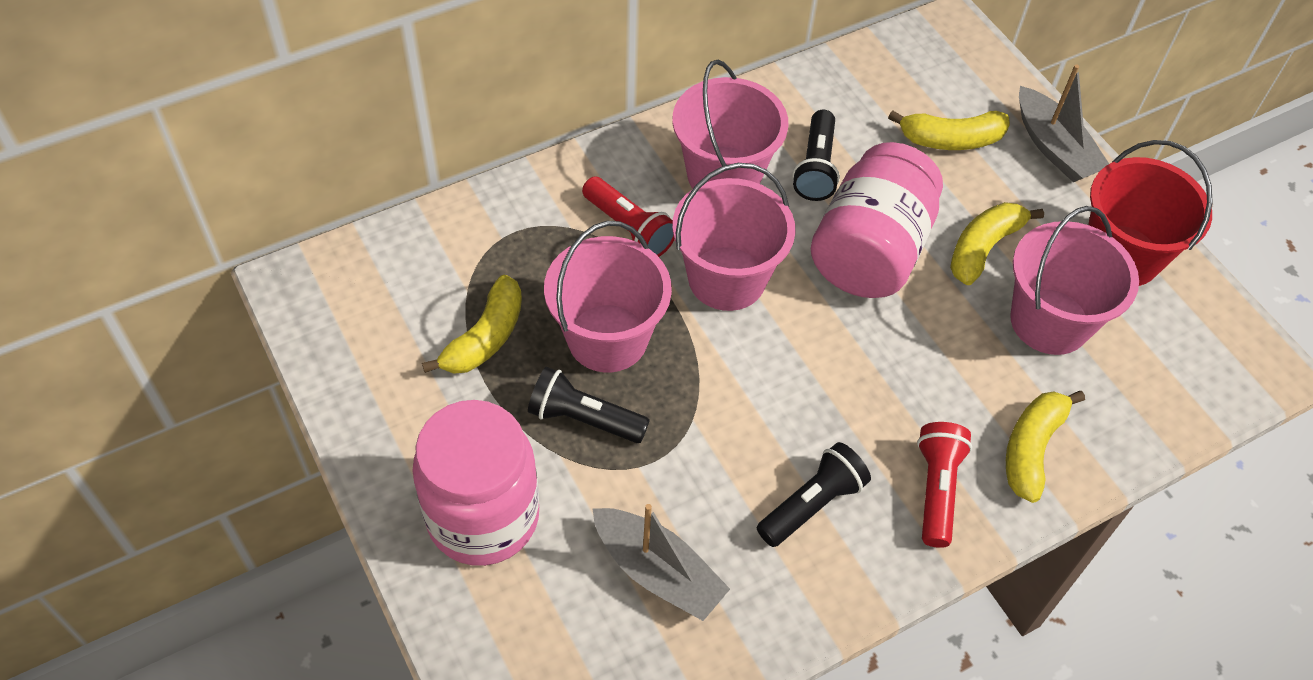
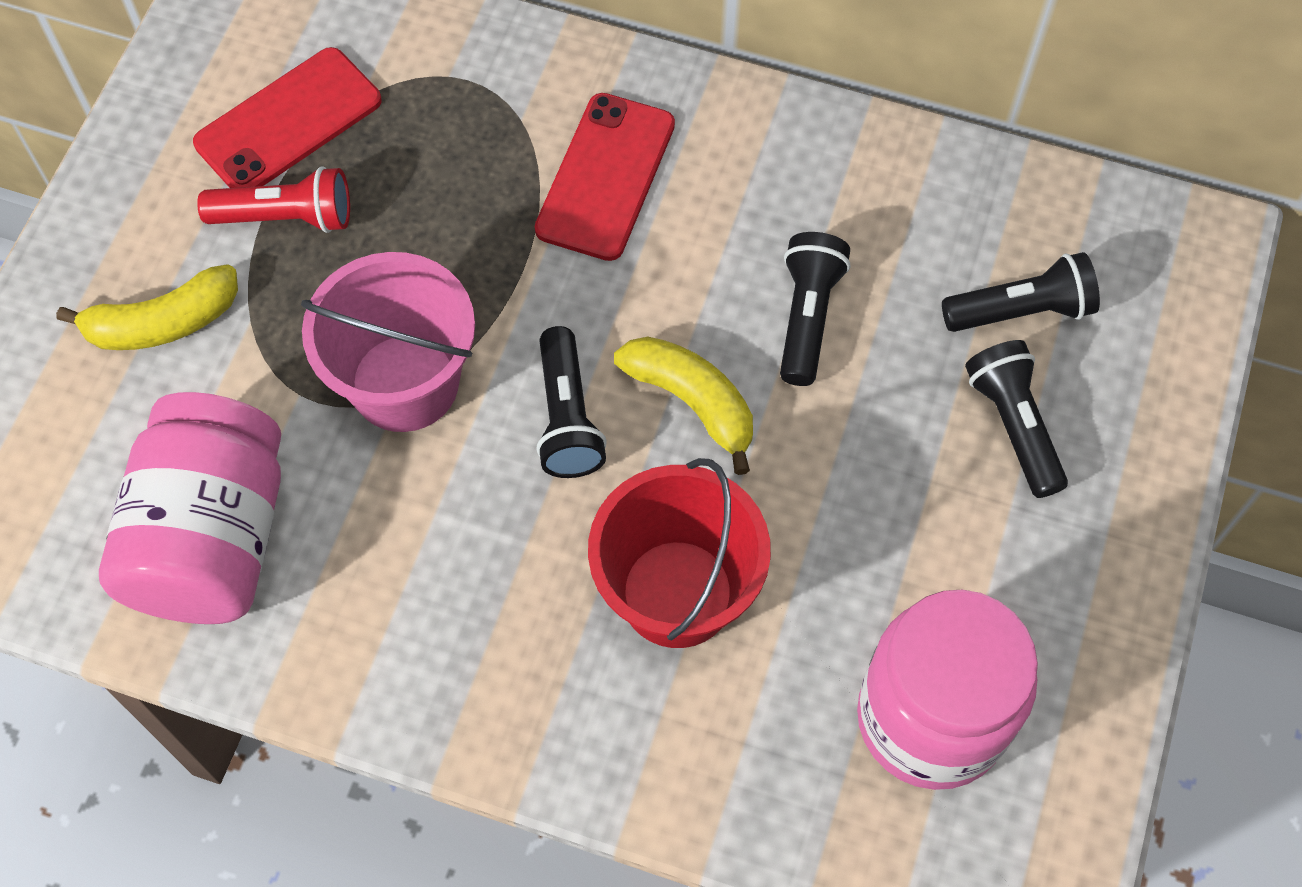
black flashlight: [528,367,650,443] [757,442,871,547] [792,110,840,201] = 3 -> [536,326,607,478] [780,232,850,386] [942,252,1100,332] [965,340,1068,498] = 4
grey boat: [593,504,730,621] [1019,64,1109,182] = 2 -> none = 0
pink bucket: [544,221,672,372] [672,60,788,189] [672,163,796,311] [1010,206,1139,355] = 4 -> [301,252,475,432] = 1
red flashlight: [582,177,675,257] [917,422,972,548] = 2 -> [197,166,350,233] = 1
red phone: none = 0 -> [193,47,382,188] [535,93,675,261] = 2
yellow banana: [422,275,522,374] [888,110,1010,150] [950,202,1044,285] [1006,391,1085,503] = 4 -> [56,264,238,350] [614,337,753,475] = 2

